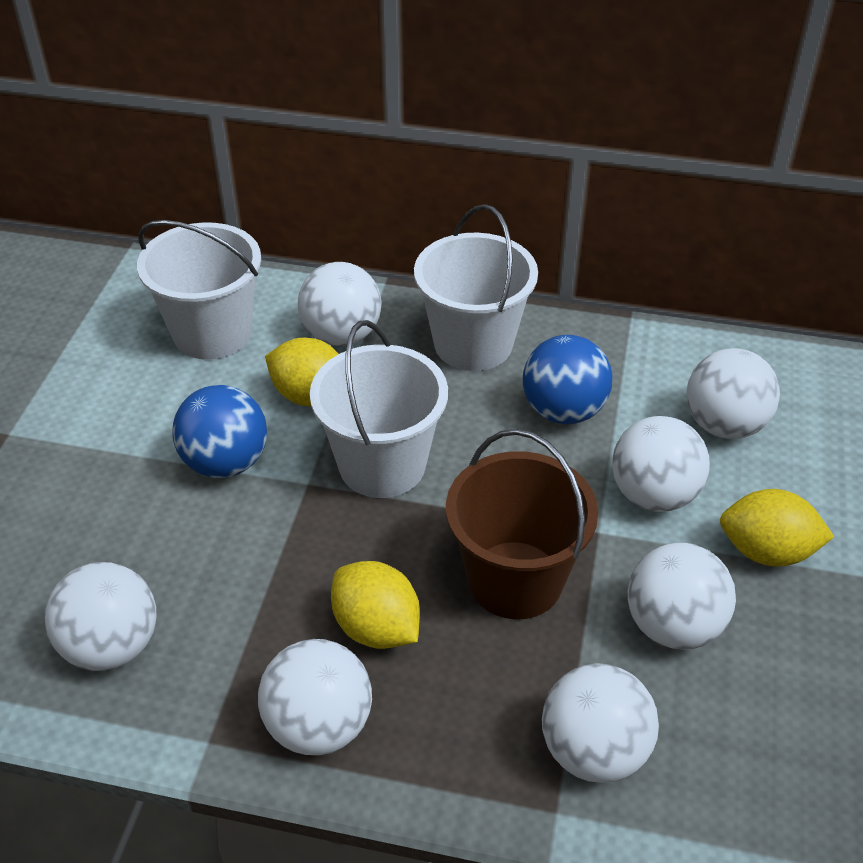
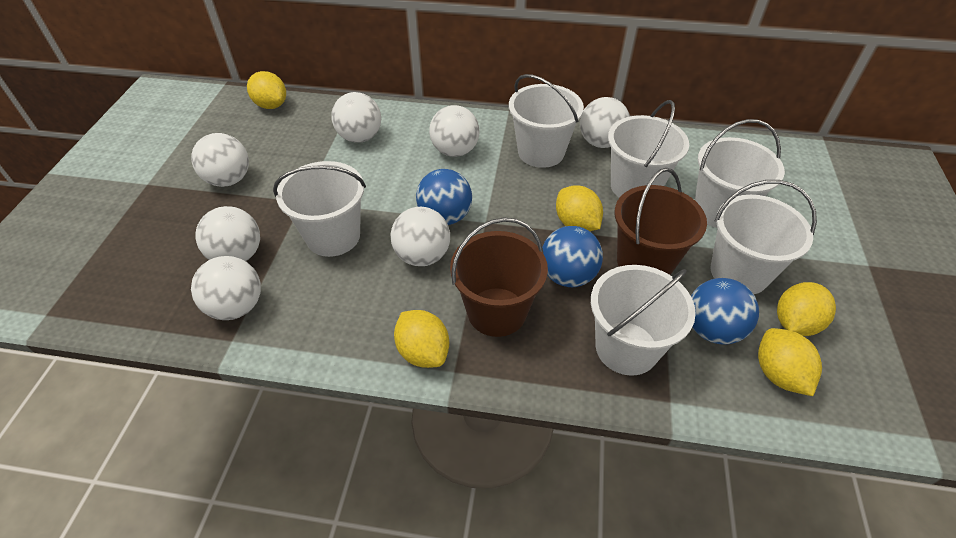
blue ball: [172,385,267,478] [523,335,612,424] = 2 -> [416,169,472,225] [542,226,603,287] [691,278,759,344] = 3
brown bucket: [446,429,598,619] = 1 -> [450,218,548,337] [614,168,707,275] = 2
white bucket: [137,220,261,360] [310,320,448,498] [414,204,538,371] = 3 -> [273,161,366,257] [509,74,584,168] [591,265,696,376] [608,100,689,198] [695,119,785,228] [710,180,817,294] = 6
yellow lemon: [265,338,339,406] [331,561,420,649] [720,489,834,567] = 3 -> [247,71,286,109] [394,310,449,368] [556,185,603,231] [758,328,822,396] [777,282,836,336] = 5

